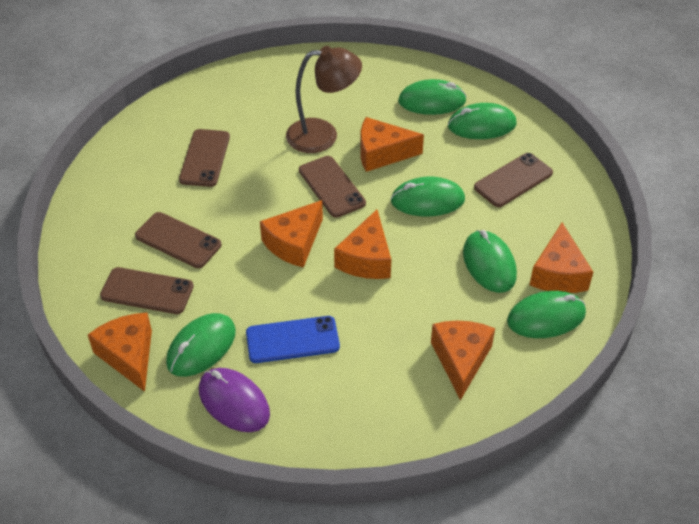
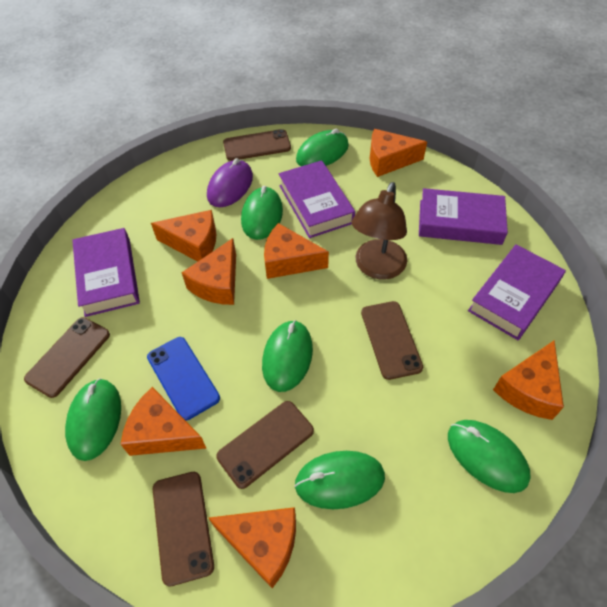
orange cheese: [88,313,152,392] [260,200,323,268] [334,210,391,279] [360,117,424,172] [431,321,495,400] [529,223,593,293] = 6 -> [120,387,207,456] [151,210,216,262] [181,238,236,305] [209,507,296,588] [264,223,329,279] [370,129,427,177] [493,340,564,420] = 7
purple book: none = 0 -> [72,228,140,317] [279,160,355,238] [419,188,508,245] [468,244,566,340] = 4

